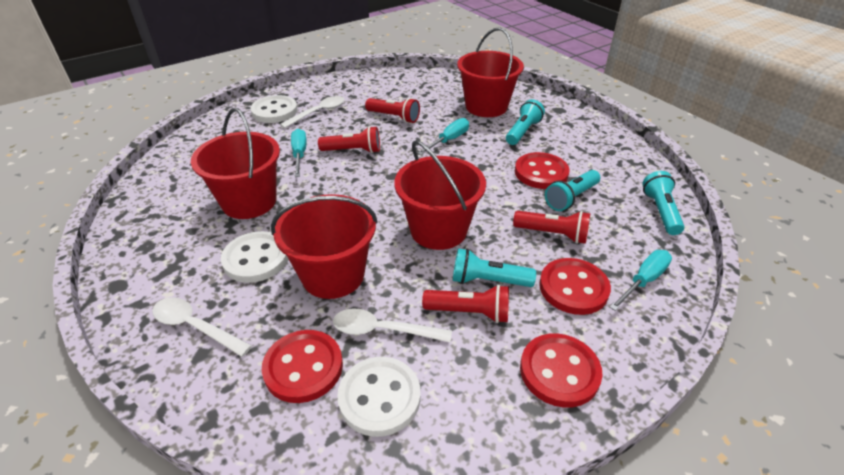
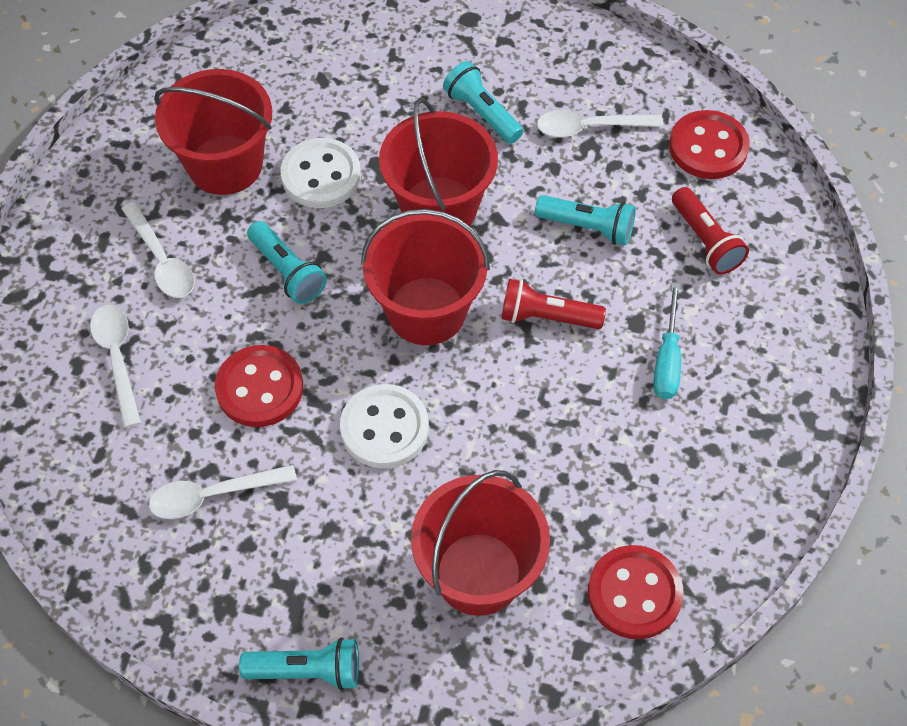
red button: [262,330,343,403] [515,152,570,189] [520,333,602,408] [539,258,611,315] = 4 -> [215,345,303,427] [588,545,684,639] [669,110,750,179] = 3
red flashlight: [318,126,380,153] [365,98,420,123] [422,284,509,323] [513,211,590,244] = 4 -> [501,279,606,329] [672,187,749,274] = 2
turquoise screwdriver: [291,129,307,177] [417,118,469,155] [610,250,672,311] = 3 -> [654,283,681,399] = 1
white button: [221,231,288,283] [250,95,298,123] [337,357,420,437] = 3 -> [281,138,361,208] [340,384,429,468] = 2
white spoon: [152,297,252,357] [280,96,344,128] [333,309,452,342] = 3 -> [90,305,141,428] [121,202,195,298] [149,465,297,519] [537,110,663,137] = 4

